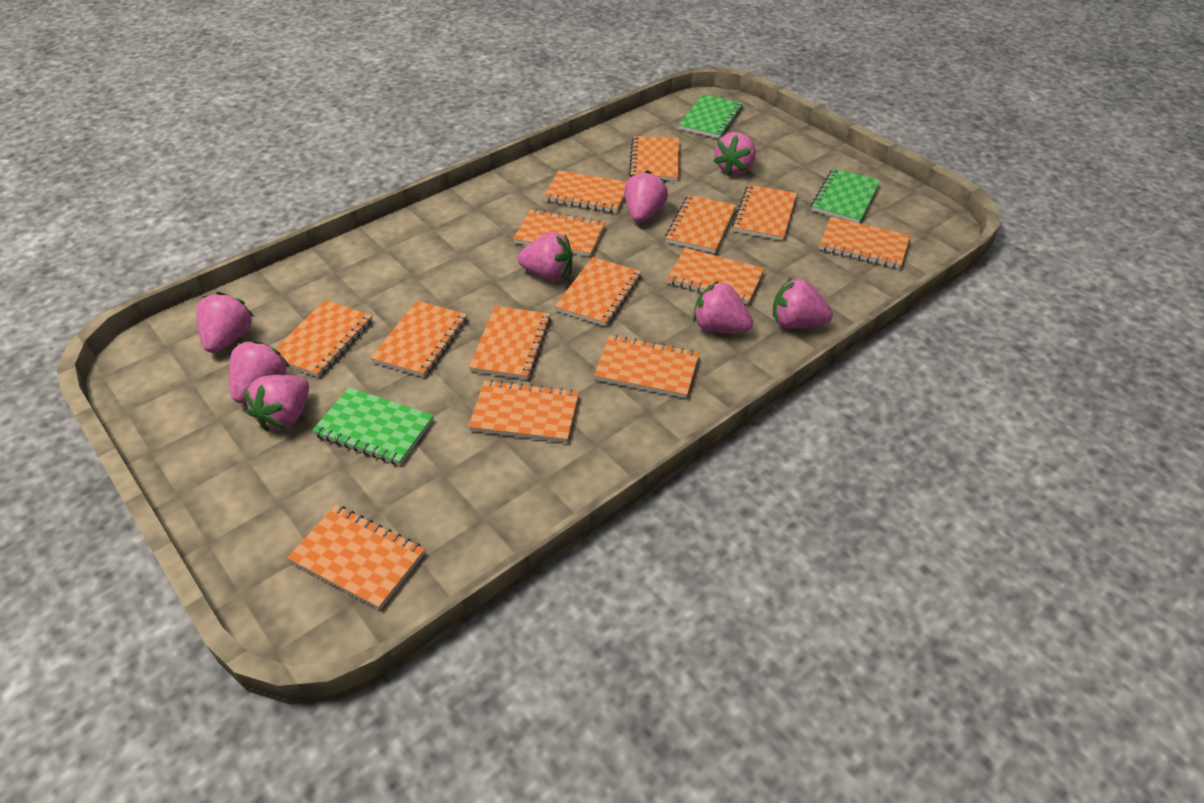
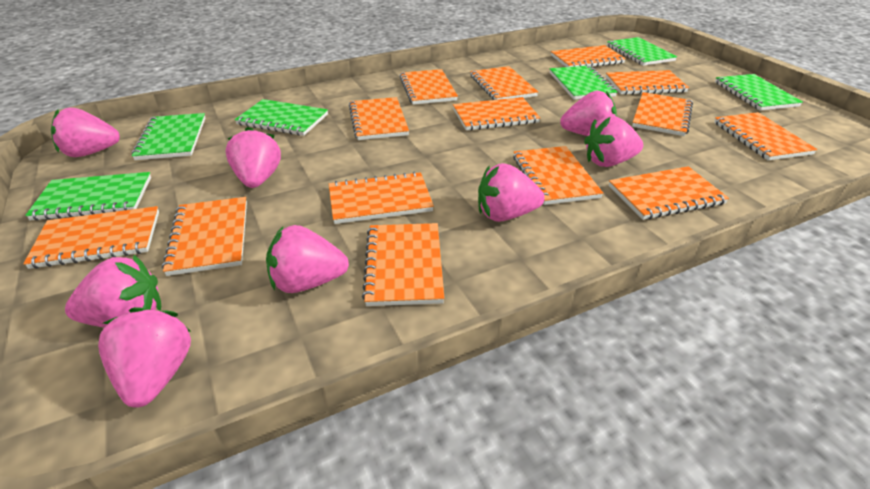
green notebook: [312,387,434,465] [679,94,743,139] [811,168,880,223] = 3 -> [25,172,151,221] [132,113,205,160] [235,99,328,136] [550,66,617,100] [607,37,677,66] [715,74,803,111] = 6

